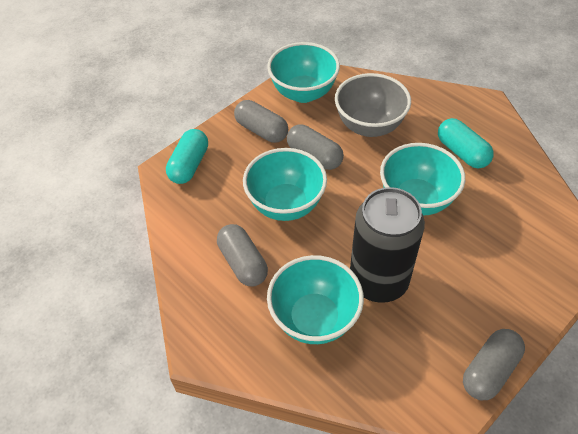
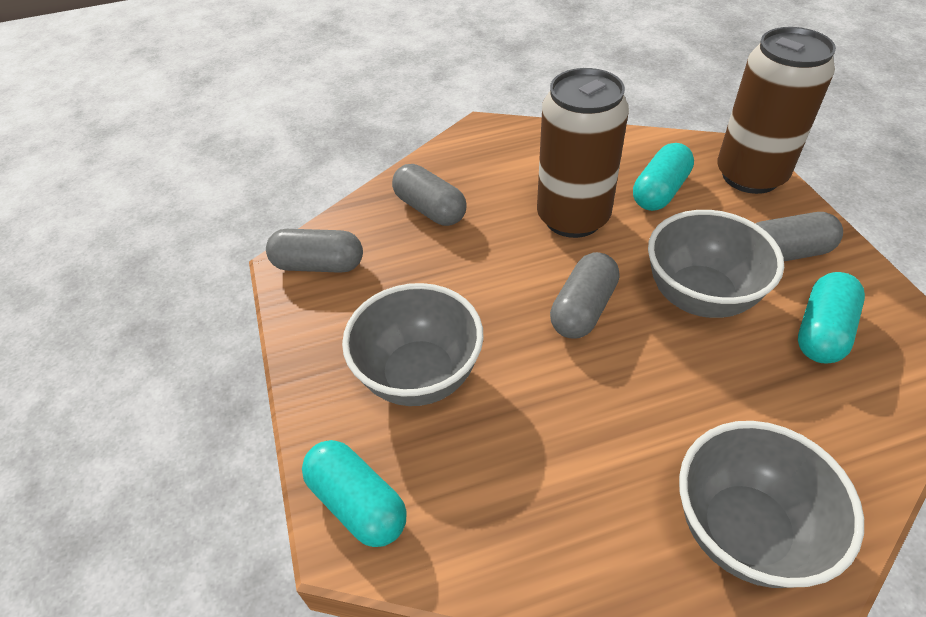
black can: [350,187,425,303] = 1 -> none = 0
brown can: none = 0 -> [537,68,629,238] [717,27,836,194] = 2
grey bowl: [335,73,411,137] = 1 -> [342,283,484,406] [648,210,784,318] [679,421,864,588] = 3
turquoise bowl: [243,148,327,221] [267,42,340,103] [267,255,364,344] [380,143,465,215] = 4 -> none = 0
turquoise capsule: [166,129,208,184] [438,118,494,168] = 2 -> [302,440,407,547] [633,143,694,211] [798,272,865,363] = 3

